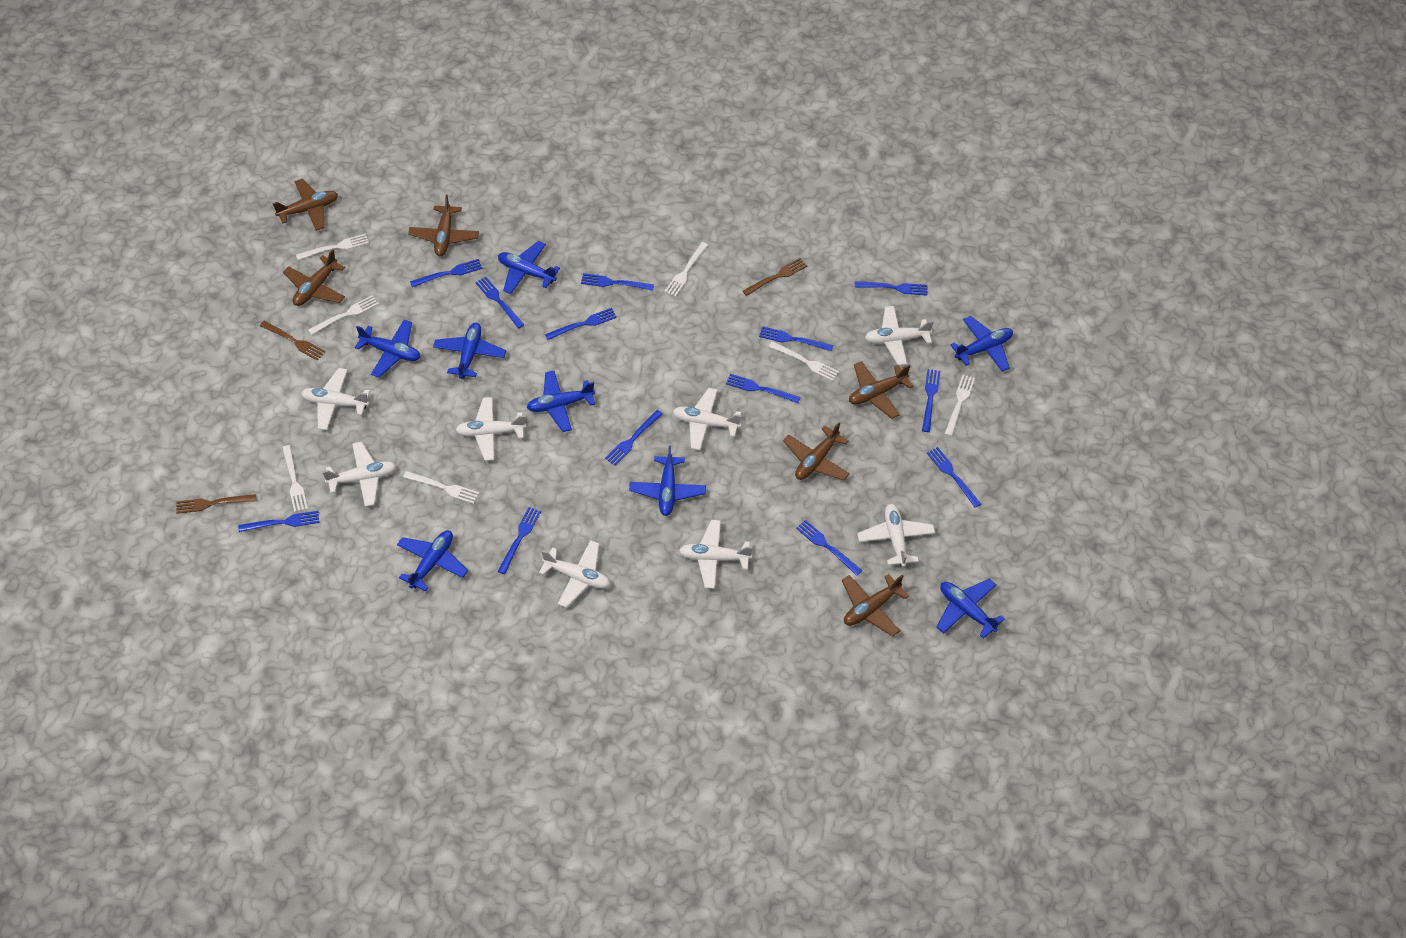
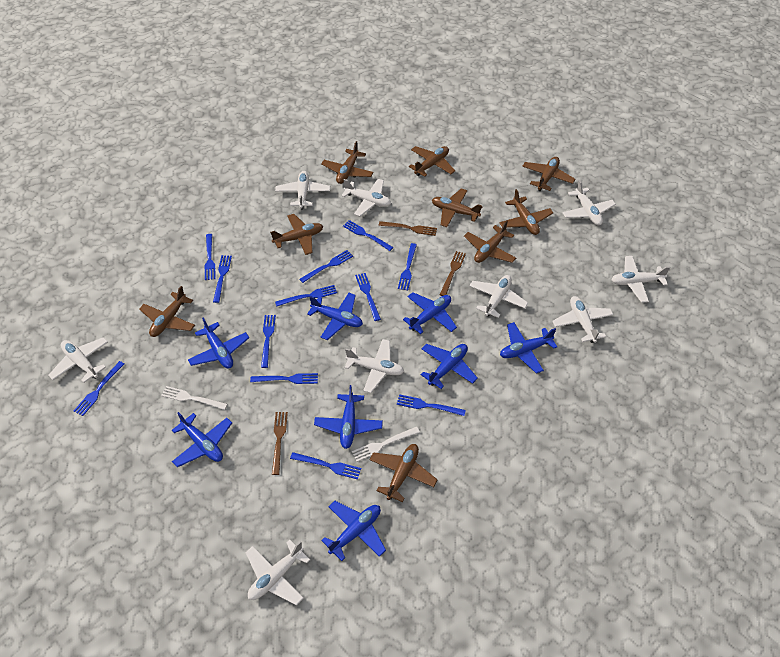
blue fork: [238,511,320,532] [410,259,483,287] [475,277,524,329] [497,507,541,574] [545,308,617,340] [581,273,654,291] [605,410,663,466] [726,374,801,403] [759,326,833,351] [796,520,862,576] [855,281,928,295] [922,369,940,432] [927,447,981,508] = 13 -> [74,361,124,416] [205,234,216,280] [213,255,232,303] [250,373,318,384] [261,315,276,368] [275,285,337,307] [290,452,361,480] [300,250,353,283] [343,220,393,251] [355,273,381,321] [397,394,466,416] [398,243,417,291] = 12
brown plane: [273,179,338,231] [283,250,345,306] [408,195,479,256] [783,422,850,480] [842,574,909,637] [849,361,913,419] = 6 -> [139,286,195,337] [270,214,323,255] [321,141,374,184] [370,444,438,502] [409,146,455,177] [432,189,482,227] [464,220,516,263] [499,189,553,235] [522,157,575,191] = 9
white fork: [282,445,308,512] [296,234,369,260] [308,296,378,335] [403,471,479,504] [665,242,708,297] [769,341,839,381] [945,375,975,436] = 7 -> [161,386,227,410] [352,427,420,462] = 2
white plane: [301,368,370,430] [322,442,396,507] [456,397,526,461] [539,540,610,608] [673,388,742,450] [679,520,753,589] [857,504,935,567] [865,306,934,365] = 8 -> [48,337,108,383] [245,540,310,605] [275,171,330,209] [341,179,391,217] [344,339,404,393] [470,275,528,318] [552,296,613,343] [563,180,616,226] [611,256,670,303] = 9

